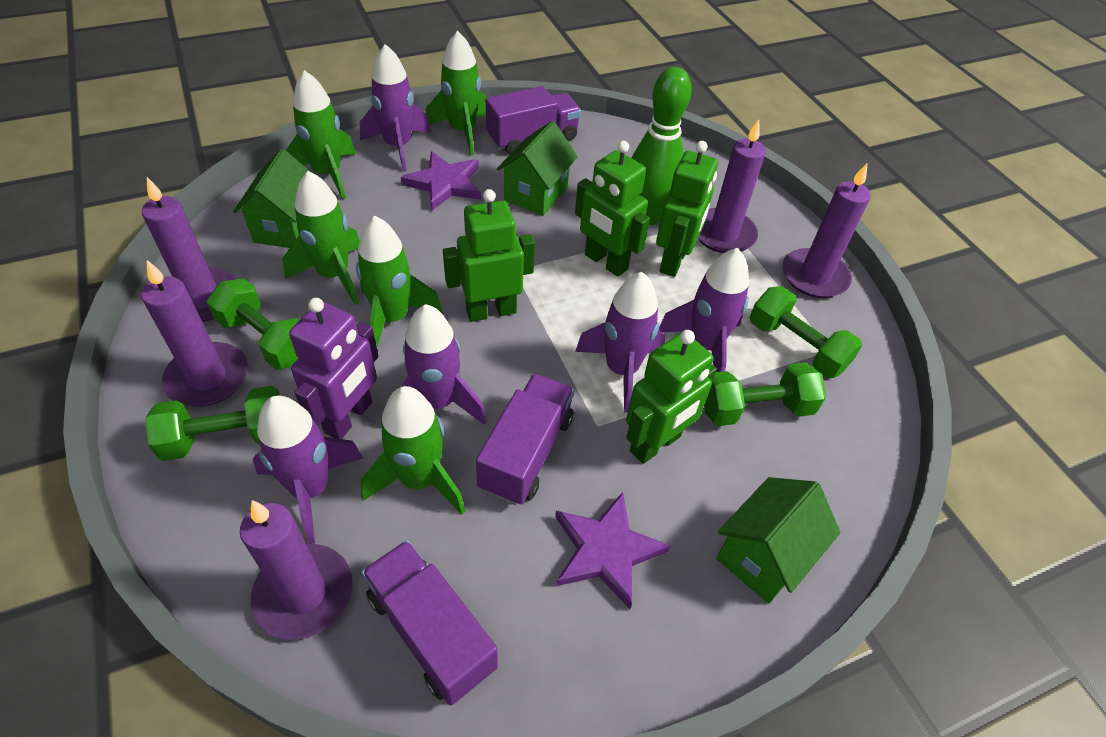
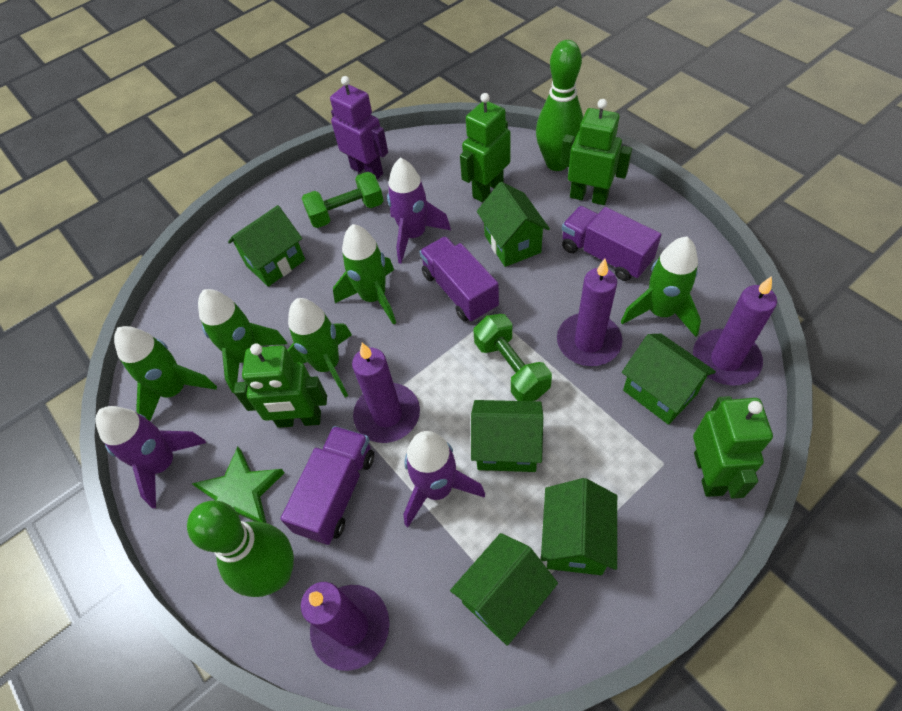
green bowling pin: [632,67,692,225] = 1 -> [187,500,294,597] [536,40,583,171] = 2
green dumbbell: [145,386,280,461] [207,279,300,370] [704,363,826,426] [749,286,862,378] = 4 -> [301,172,384,228] [473,314,552,401] = 2
green house: [233,149,309,248] [497,121,578,216] [716,477,840,603] = 3 -> [228,205,305,287] [450,533,558,646] [471,400,543,472] [477,182,550,267] [541,478,617,575] [622,334,716,425] = 6
green star: none = 0 -> [192,447,285,523] = 1
purple candle: [141,260,248,407] [142,177,237,322] [240,500,353,640] [698,119,766,253] [783,163,871,298] = 5 -> [301,582,389,671] [352,343,420,443] [557,259,622,366] [693,276,777,386] = 4
purple rocket: [253,395,363,544] [360,44,431,172] [401,304,487,425] [575,272,666,413] [659,248,749,372] = 5 -> [95,406,206,508] [387,158,451,264] [403,431,485,527] = 3
purple star: [401,151,481,211] [555,492,670,609] = 2 -> none = 0

